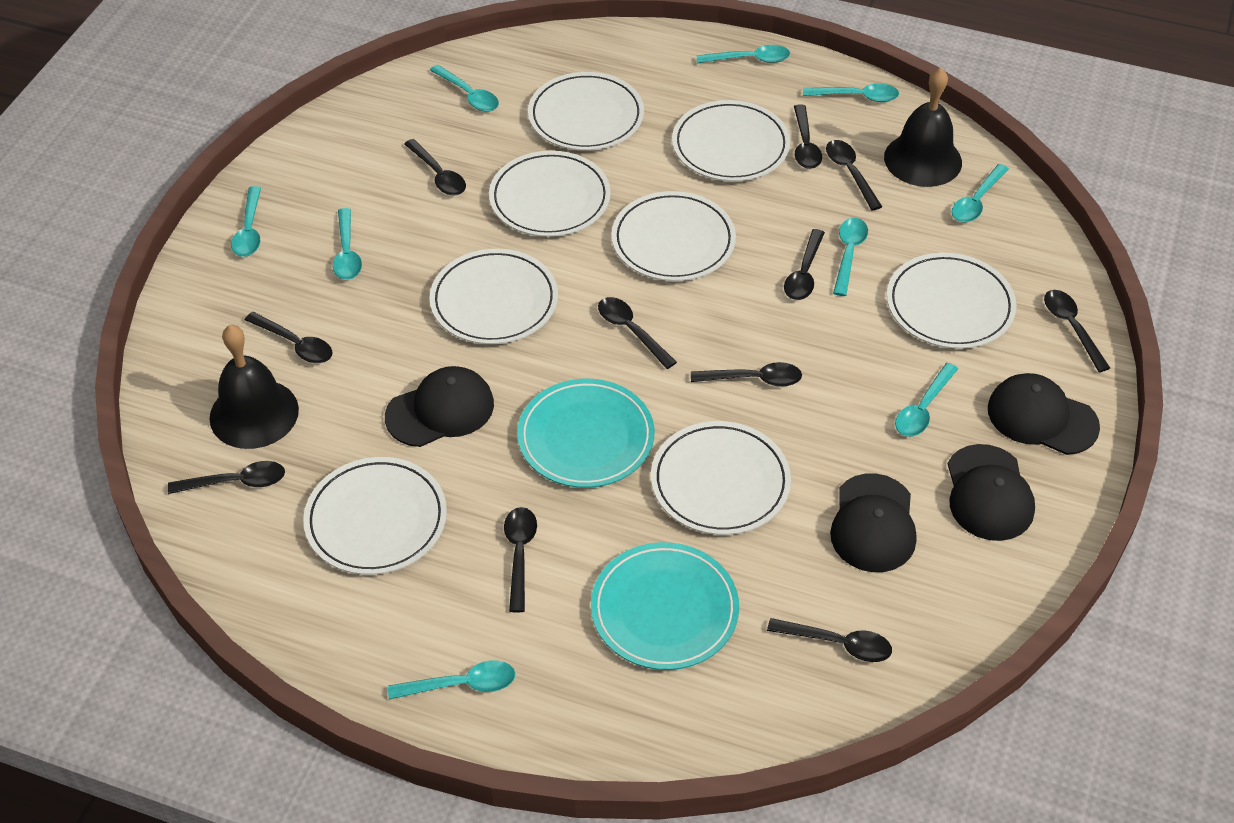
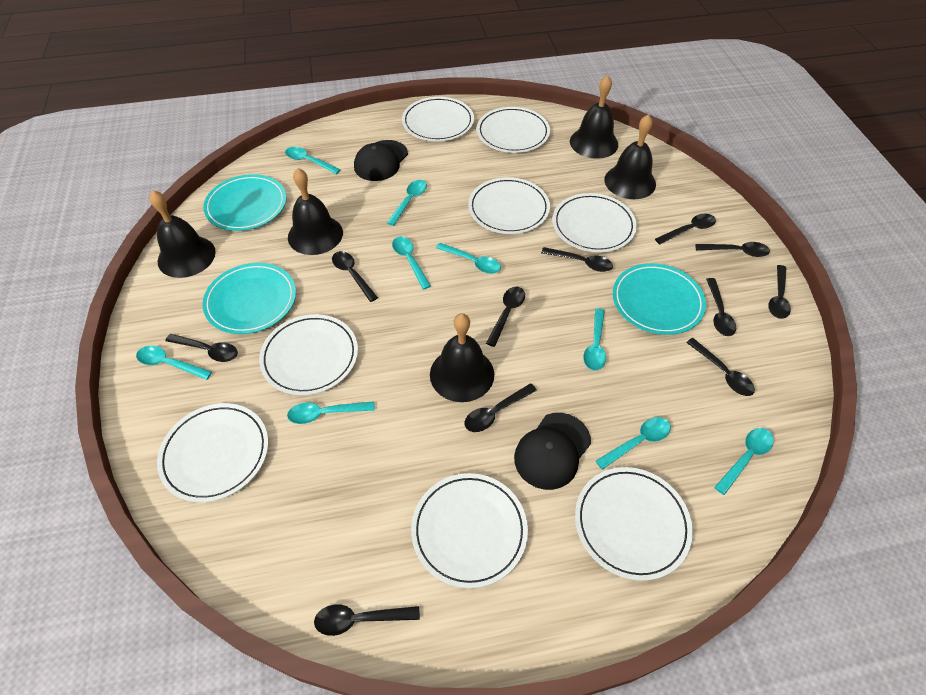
black bell: [209,325,299,449] [884,68,962,187] = 2 -> [149,190,216,278] [288,168,343,255] [430,313,494,402] [570,75,618,159] [604,114,656,199] = 5
black cap: [385,366,494,447] [830,473,916,572] [948,444,1035,541] [988,373,1100,455] = 4 -> [354,140,408,181] [514,413,591,490] = 2
turquoise plate: [517,379,654,488] [591,542,739,670] = 2 -> [203,174,286,231] [203,263,296,334] [613,263,706,335] = 3

